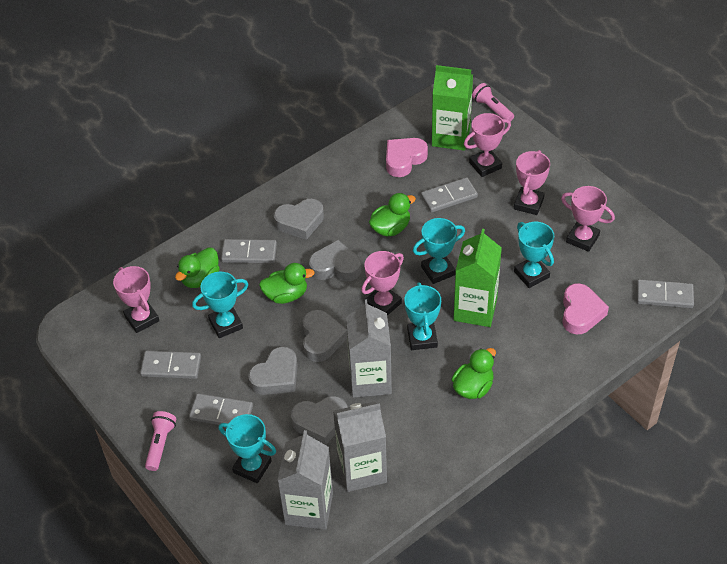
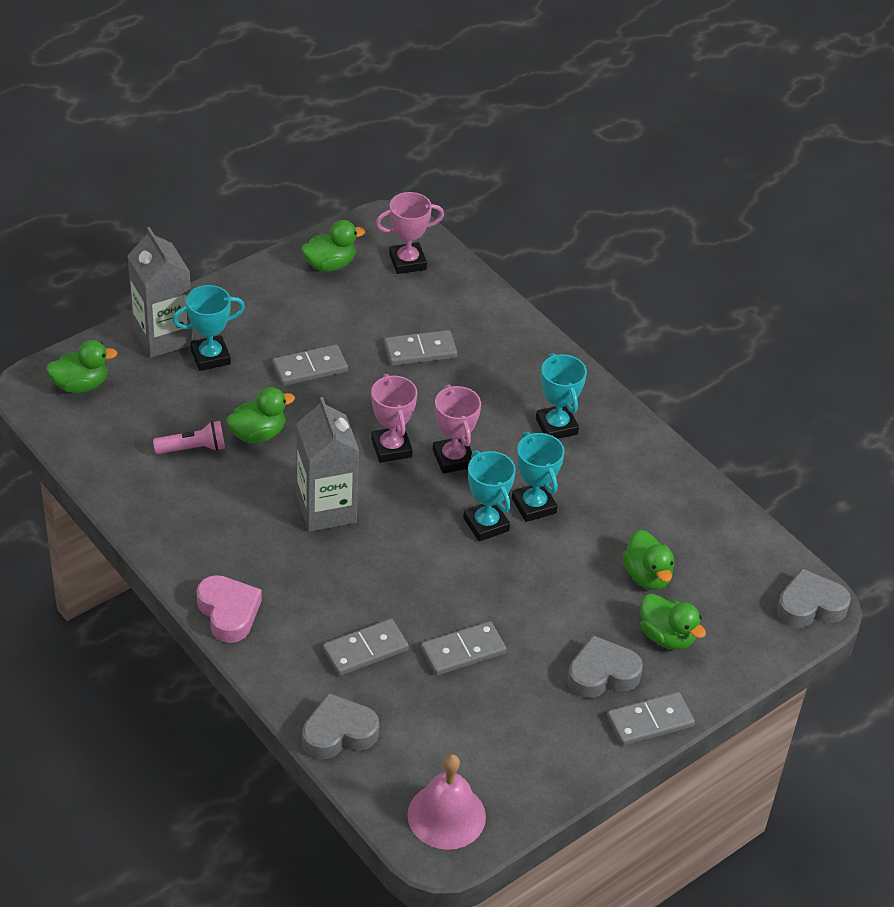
green carton: [432,65,473,151] [453,229,502,327] = 2 -> none = 0
green duck: [175,247,220,288] [259,263,315,304] [369,193,416,237] [452,348,496,399] = 4 -> [46,340,118,393] [226,387,295,443] [301,220,365,271] [623,530,674,590] [640,593,706,650] = 5
grey carton: [277,430,333,530] [333,401,387,492] [346,299,392,398] = 3 -> [127,227,193,358] [296,397,359,532] = 2
grey heart: [248,346,298,395] [274,198,324,240] [291,396,348,445] [303,310,348,362] [309,240,361,282] = 5 -> [302,693,379,759] [567,635,643,698] [777,568,851,628] = 3
pink bell: none = 0 -> [407,754,486,850] = 1
pink flashlight: [145,411,176,471] [472,83,514,122] = 2 -> [153,421,225,454] = 1
pink heart: [386,138,428,177] [562,283,609,335] = 2 -> [197,575,262,643] = 1
pink trophy: [113,266,159,333] [361,251,404,316] [464,113,511,177] [514,150,550,215] [561,186,615,252] = 5 -> [371,374,417,463] [376,192,444,274] [433,384,481,474] = 3
turquoise trophy: [192,272,248,338] [219,414,276,483] [404,282,441,350] [413,218,465,284] [514,222,554,288] = 5 -> [173,285,245,371] [463,450,516,541] [512,431,565,522] [536,353,587,439] = 4

